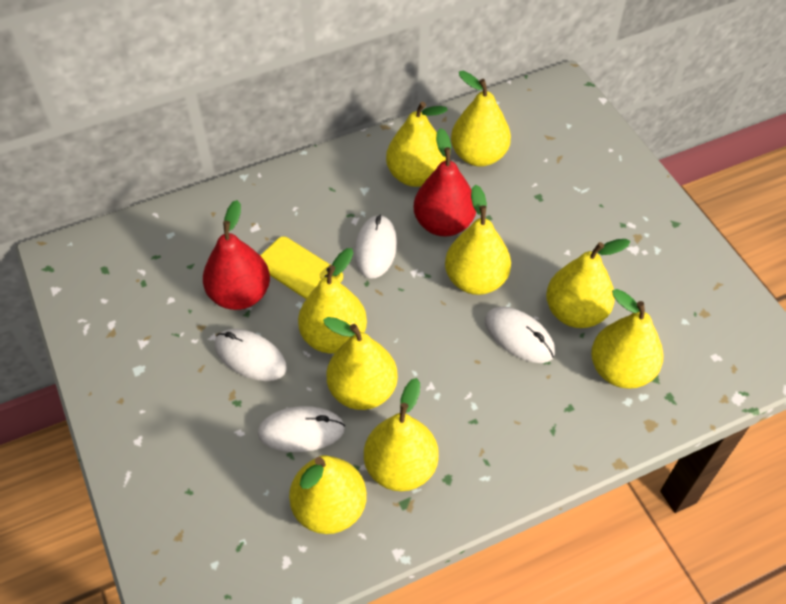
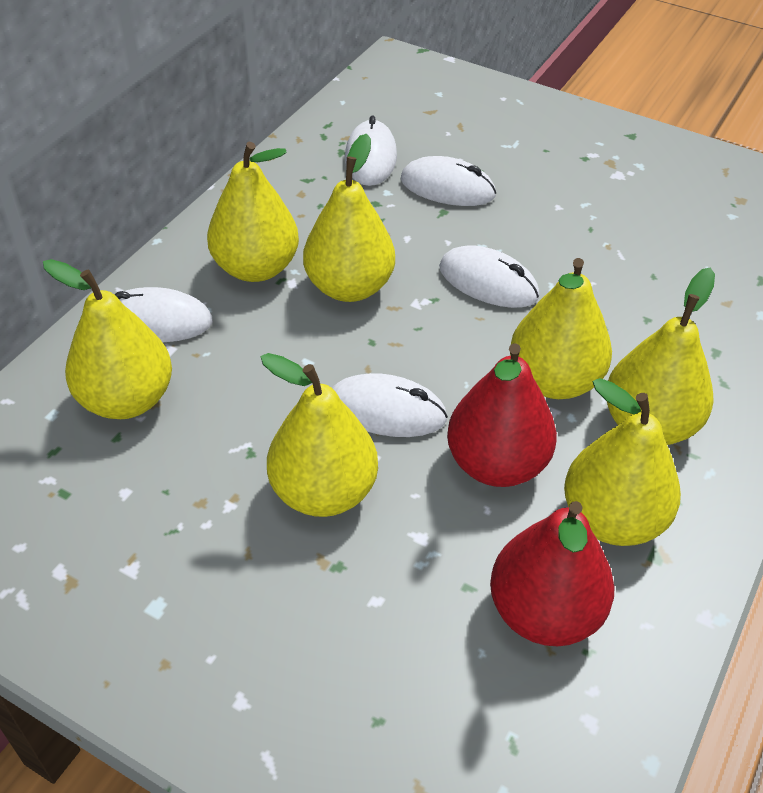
white mouse: [215,329,287,381] [258,406,345,452] [354,214,397,279] [485,307,555,363] = 4 -> [115,287,213,342] [332,373,448,437] [345,115,397,186] [401,156,496,206] [439,245,539,308] = 5
yellow pear: [289,455,367,534] [298,248,367,353] [323,317,398,410] [364,378,439,491] [386,102,447,187] [445,185,511,295] [451,71,511,167] [546,239,630,328] [591,289,664,389] = 9 -> [43,259,172,419] [207,142,299,282] [261,353,378,517] [303,134,395,302] [510,258,612,399] [564,378,681,546] [607,268,715,445] = 7
yellow phone: [260,236,343,299] = 1 -> none = 0

